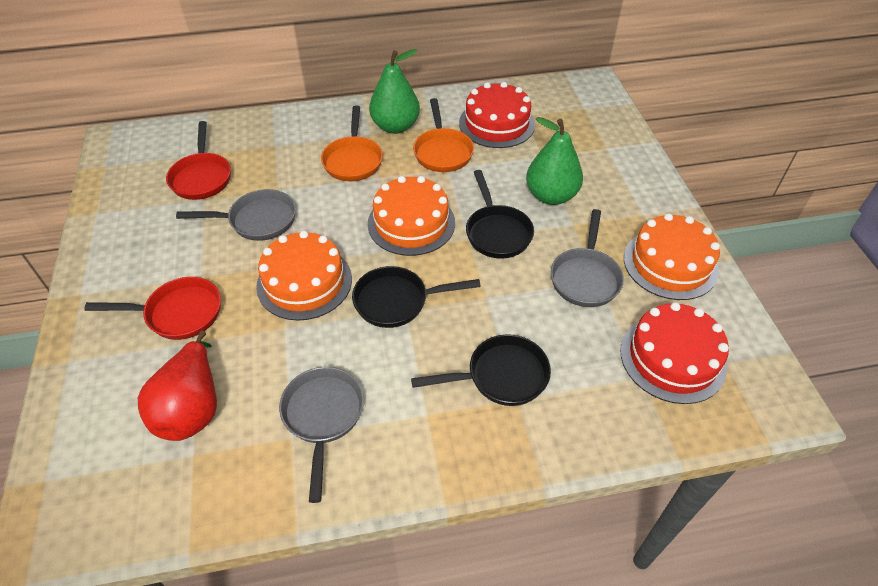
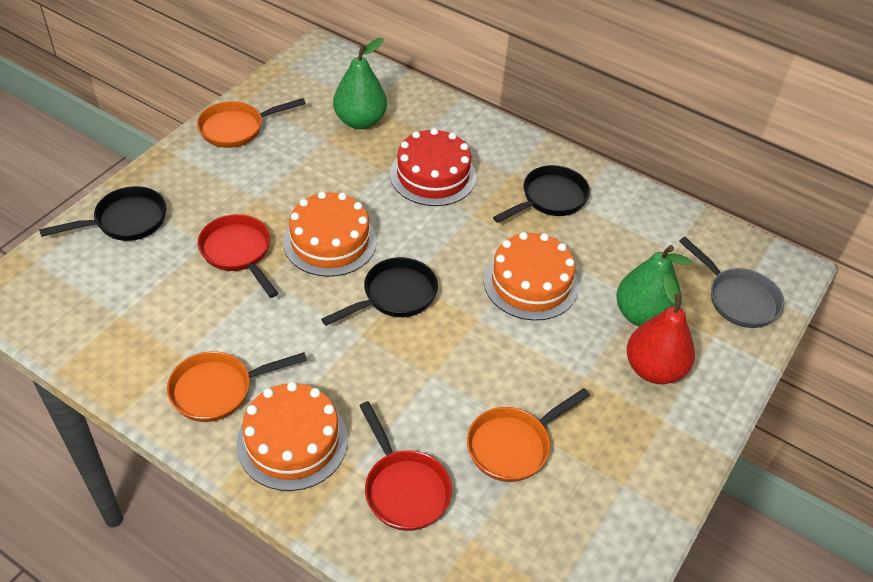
grey pan: [176,189,296,241] [279,367,364,503] [551,209,624,307] = 3 -> [679,237,784,328] = 1
orange pan: [321,106,383,181] [413,98,474,172] = 2 -> [167,351,307,422] [197,98,306,148] [467,388,590,482] = 3
red cake: [459,82,535,148] [620,302,729,404] = 2 -> [390,128,476,206] = 1

